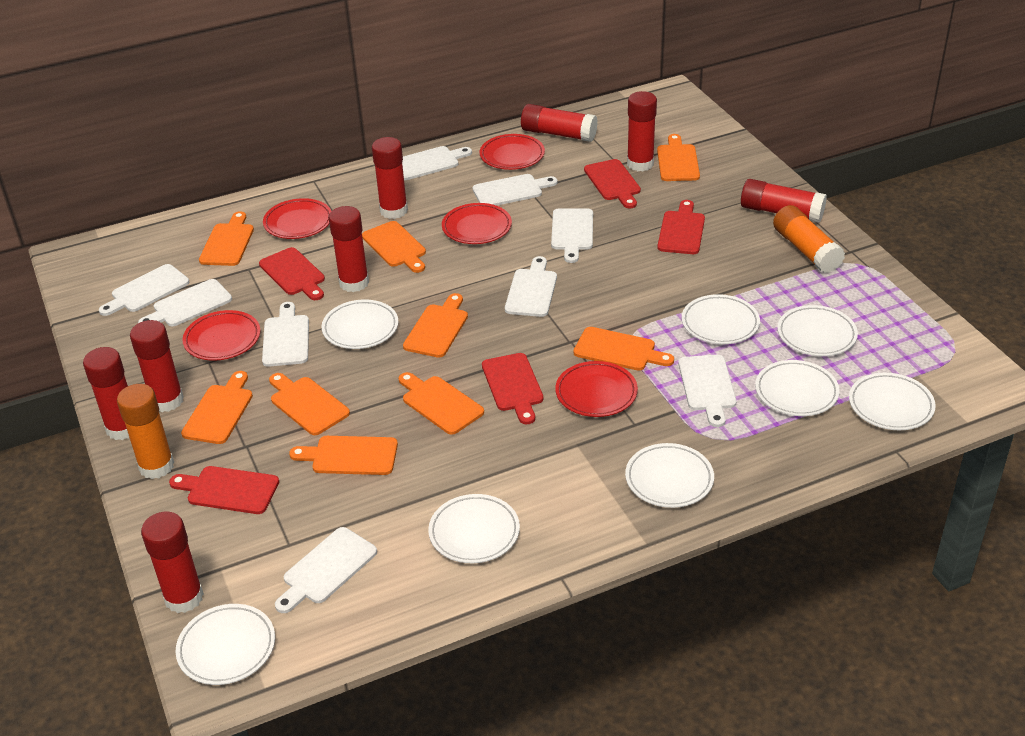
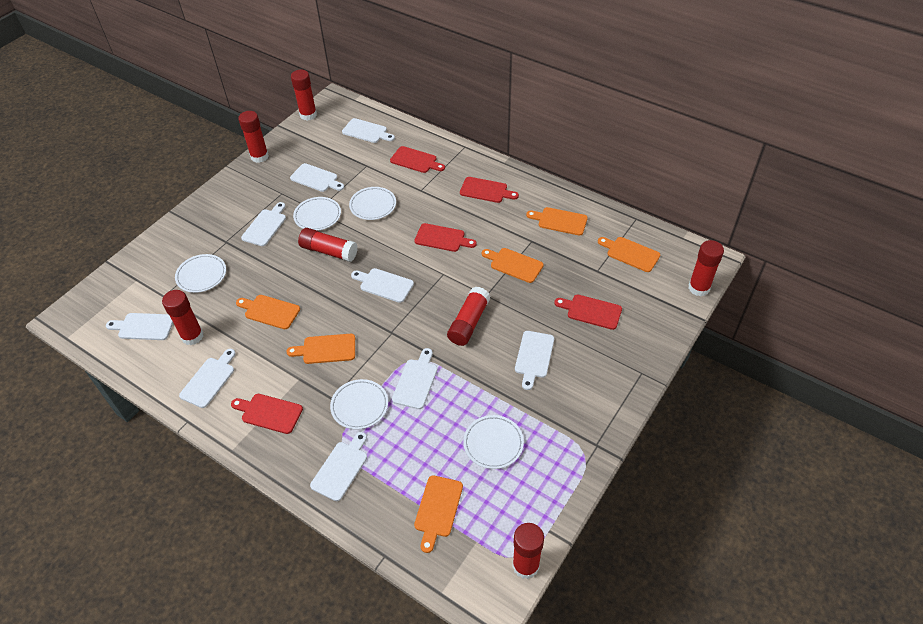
orange cutting board: [181,371,253,444] [199,211,254,266] [269,373,350,435] [289,436,398,475] [362,221,426,273] [399,372,484,435] [403,293,468,358] [573,327,674,370] [657,134,700,181] = 9 -> [236,295,300,329] [287,334,355,364] [414,475,463,553] [482,248,544,283] [526,207,588,236] [598,237,660,272] = 6
orange glue stick: [117,384,174,479] [773,205,845,273] = 2 -> none = 0
red glue stick: [83,347,129,440] [130,320,184,412] [141,512,204,613] [329,206,369,292] [372,137,408,219] [521,104,598,142] [627,91,657,171] [741,179,827,223] = 8 -> [162,290,203,345] [238,111,269,163] [291,70,317,121] [298,228,358,262] [447,287,491,346] [512,523,544,579] [688,240,724,296] = 7
red plate: [183,310,260,361] [263,198,331,239] [442,203,512,244] [480,134,545,170] [555,361,638,417] = 5 -> none = 0
white plate: [176,604,275,685] [322,299,399,349] [428,494,520,563] [625,443,714,508] [682,294,760,344] [755,360,839,416] [777,305,858,356] [849,373,936,430] = 8 -> [175,254,226,293] [293,197,341,231] [330,379,388,430] [349,187,396,220] [463,415,524,469] = 5

